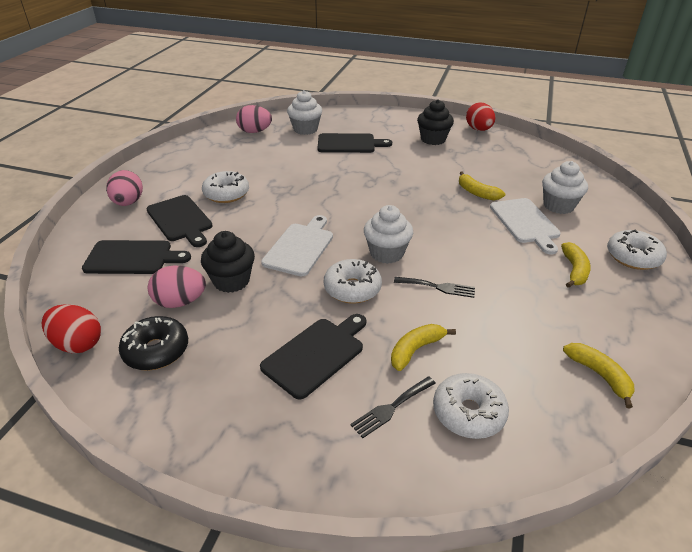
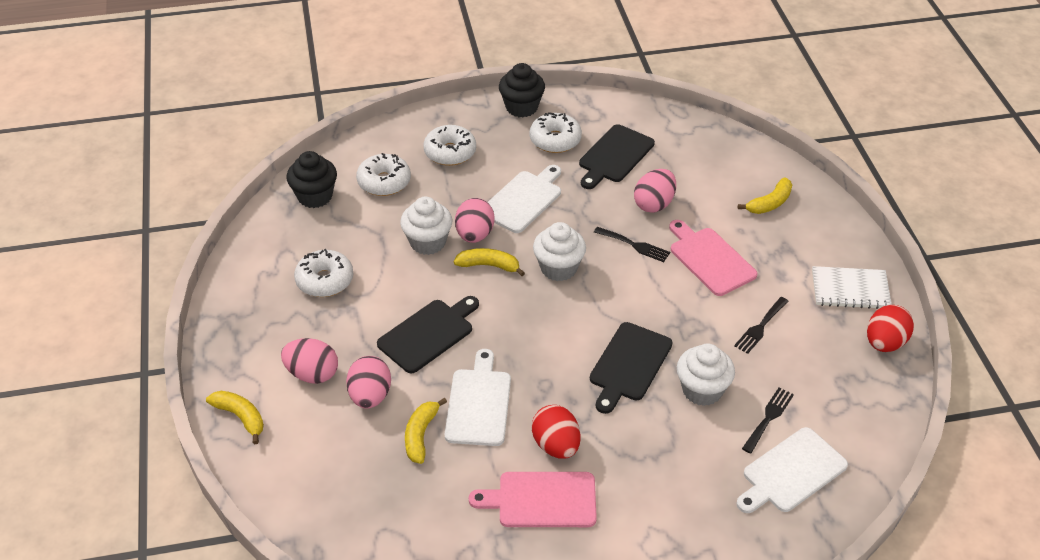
black cutting board: [82,240,191,274] [146,195,213,247] [260,314,366,399] [318,133,392,153] = 4 -> [377,296,479,373] [579,124,655,189] [590,322,673,414] = 3
black donut: [119,316,188,371] = 1 -> none = 0
black fork: [350,376,436,438] [394,277,475,298] = 2 -> [594,227,670,262] [734,297,789,354] [742,387,794,454] = 3
pink cutting board: none = 0 -> [469,472,597,527] [669,220,758,296] = 2
pink egg: [106,170,143,206] [148,266,206,308] [236,105,272,133] = 3 -> [281,338,338,384] [346,356,391,409] [455,198,495,243] [634,169,676,213] = 4
white cutting board: [261,215,333,276] [490,198,561,255] = 2 -> [445,349,511,446] [488,165,561,233] [736,427,848,513] = 3
white notebook: none = 0 -> [812,266,892,309] = 1

